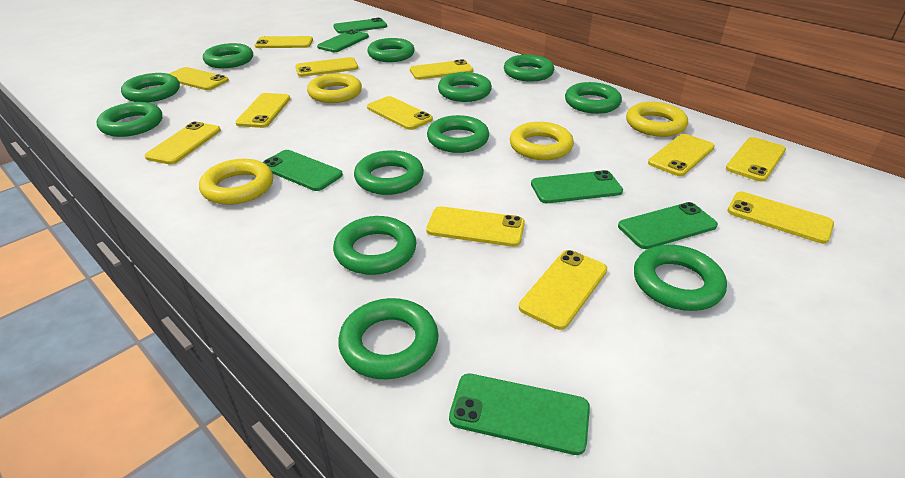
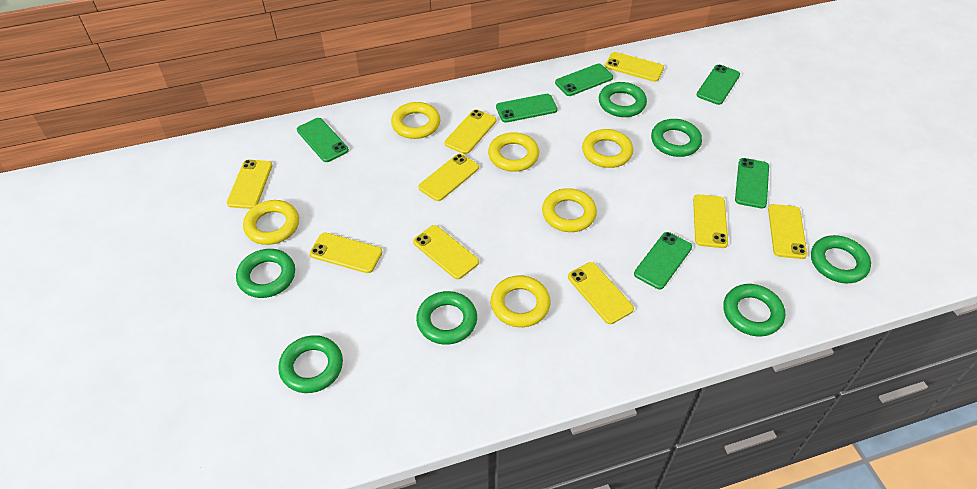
green ring: [97,102,162,137] [121,73,180,102] [203,43,253,68] [333,216,417,275] [338,298,438,379] [354,150,424,195] [367,38,415,62] [427,115,489,153] [438,72,492,102] [504,55,554,82] [565,82,622,114] [634,245,727,311] = 12 -> [236,249,295,298] [278,335,343,393] [416,291,477,345] [599,82,647,117] [651,119,702,157] [723,284,785,336] [811,235,871,283] = 7
yellow phone: [145,121,221,164] [169,67,229,90] [235,93,290,128] [255,36,313,48] [295,57,358,77] [367,96,433,130] [410,59,473,80] [426,206,525,247] [519,250,607,330] [648,134,715,176] [726,137,786,182] [728,192,834,244] = 12 -> [227,160,273,209] [310,233,383,273] [413,225,479,279] [418,154,479,201] [445,109,496,154] [568,262,634,324] [605,52,664,82] [693,194,728,248] [768,204,807,259] = 9
yellow ring: [199,159,273,205] [307,73,362,103] [510,122,574,160] [626,102,688,137] = 4 -> [243,200,299,245] [391,102,440,139] [488,132,539,172] [491,276,551,327] [542,188,597,232] [582,129,633,168] = 6

